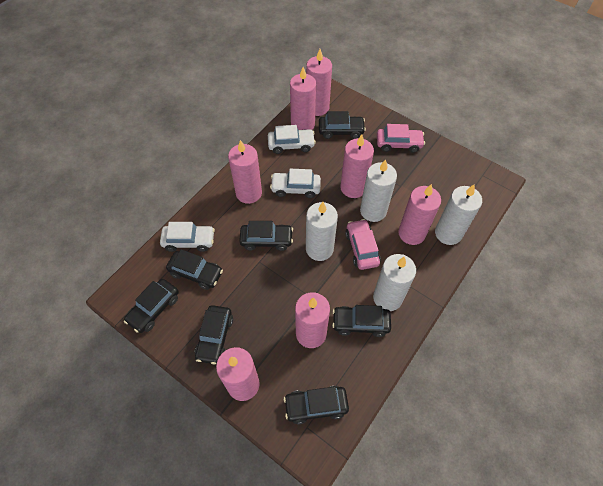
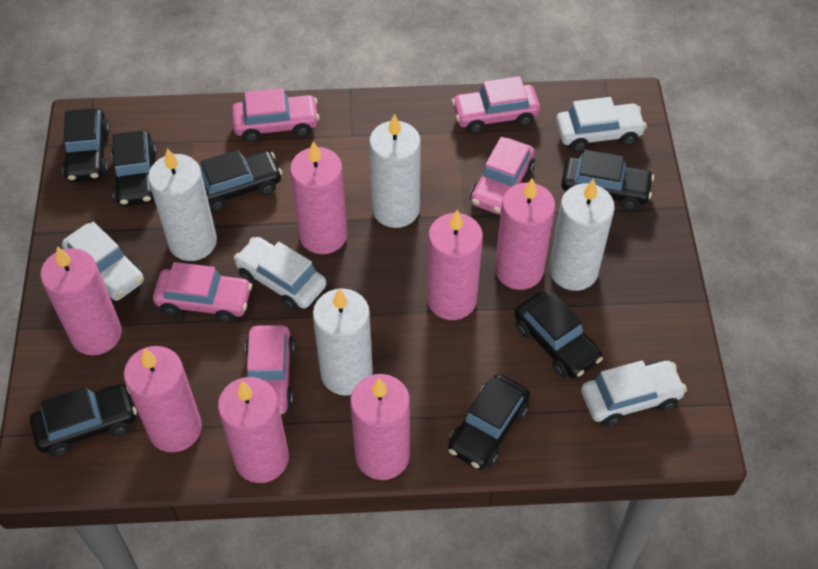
pink car: [345,219,381,270] [377,124,425,153] = 2 -> [153,262,252,323] [232,88,320,142] [245,325,295,415] [452,76,540,133] [470,137,535,215] = 5
white car: [160,222,215,252] [268,125,316,154] [270,169,321,198] = 3 -> [62,222,144,301] [234,237,326,311] [556,97,647,152] [581,360,687,426] = 4

